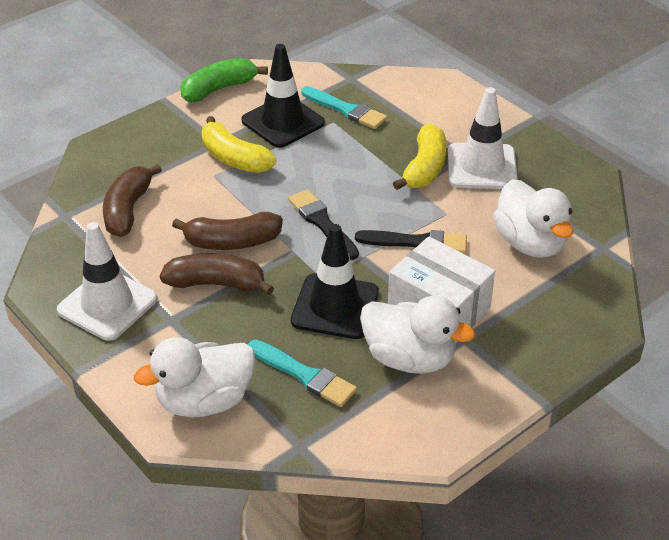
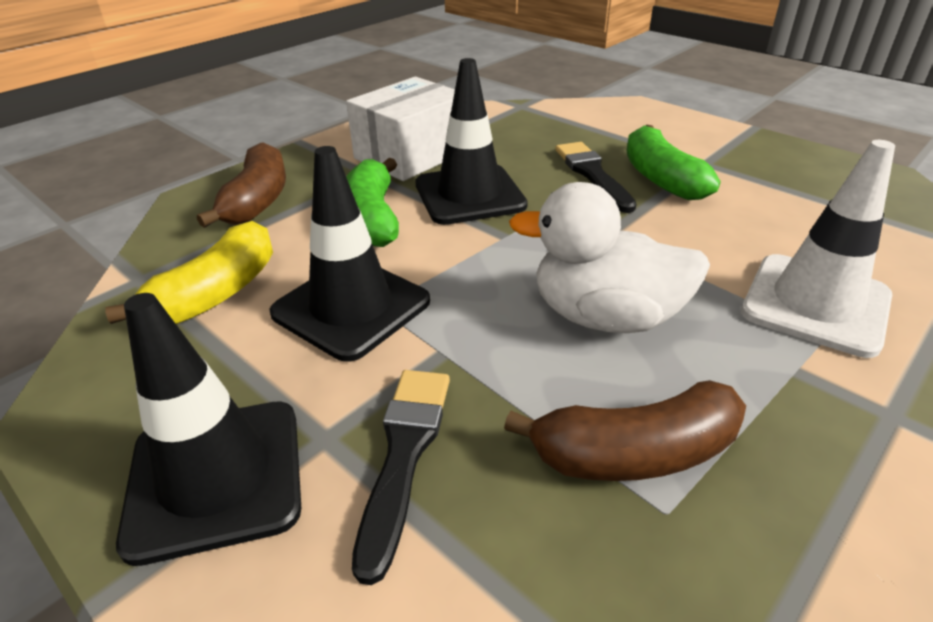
black traffic cone: [242,44,325,148] [291,224,379,339] = 2 -> [116,293,301,566] [270,146,430,362] [415,58,528,225] = 3
brown banana: [103,164,162,237] [160,253,274,295] [172,212,283,250] = 3 -> [197,142,286,228] [504,380,746,481] = 2
green banana: [180,58,268,102] = 1 -> [346,158,399,247] [626,125,721,200] = 2
turquoise brush: [248,340,357,407] [301,86,387,129] = 2 -> none = 0
white duck: [134,337,256,418] [360,296,475,374] [493,179,574,258] = 3 -> [509,182,710,333] = 1
white traffic cone: [57,222,157,341] [448,87,518,189] = 2 -> [741,140,895,358] = 1
yellow banana: [202,116,276,173] [393,124,446,190] = 2 -> [105,221,273,324] = 1

